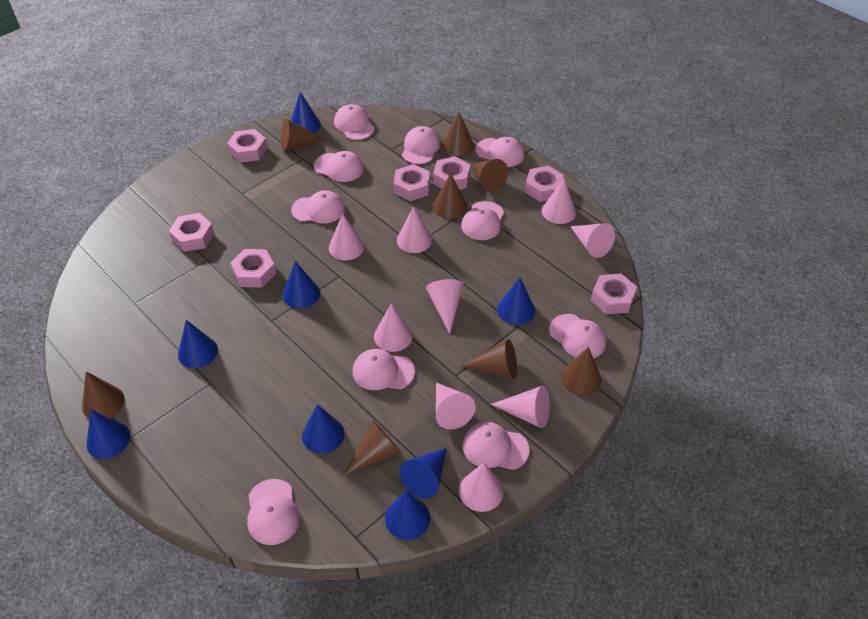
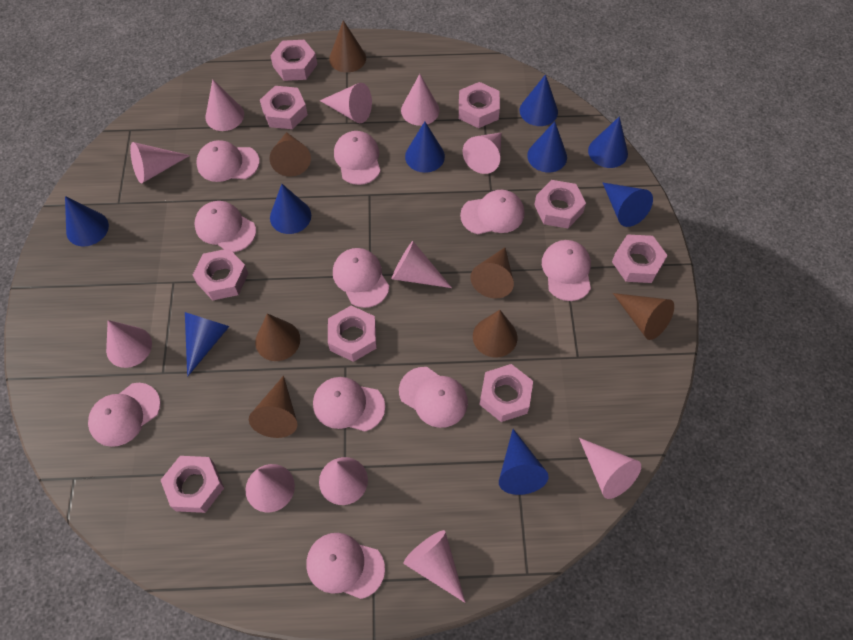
blue cone: [87,410,130,459] [178,320,218,368] [283,261,320,309] [291,92,321,133] [302,404,345,454] [385,490,430,540] [399,448,447,498] [497,277,535,325] = 8 -> [65,196,109,246] [185,312,230,377] [270,184,311,234] [405,121,445,173] [499,429,549,495] [520,74,558,126] [527,121,567,172] [588,117,628,168] [602,182,653,227] = 9
brown cone: [82,371,125,419] [281,119,325,151] [344,420,401,476] [433,173,467,219] [442,112,474,156] [461,339,517,379] [471,159,508,192] [561,347,601,396] = 8 -> [249,376,297,438] [255,313,300,361] [270,132,311,177] [329,20,366,73] [470,248,514,299] [473,310,517,358] [613,293,674,340] = 7
pink cone: [329,213,364,260] [374,303,413,352] [397,206,432,253] [426,279,464,334] [436,382,476,430] [459,462,504,512] [491,386,550,428] [542,178,576,224] [570,223,615,258] = 9 -> [106,320,152,368] [130,142,190,183] [205,79,244,131] [246,464,295,513] [319,457,368,505] [320,83,372,123] [391,241,452,288] [401,74,439,126] [403,530,466,603] [463,133,501,174] [579,438,641,499] = 11
pink nut: [169,213,215,252] [227,129,268,163] [230,249,276,288] [393,164,430,201] [433,156,470,190] [525,166,564,202] [591,274,637,315] = 7 -> [161,456,224,513] [193,248,248,300] [260,86,308,129] [270,40,317,81] [328,306,377,362] [459,82,500,128] [479,364,533,422] [534,180,586,228] [612,234,668,283] = 9

